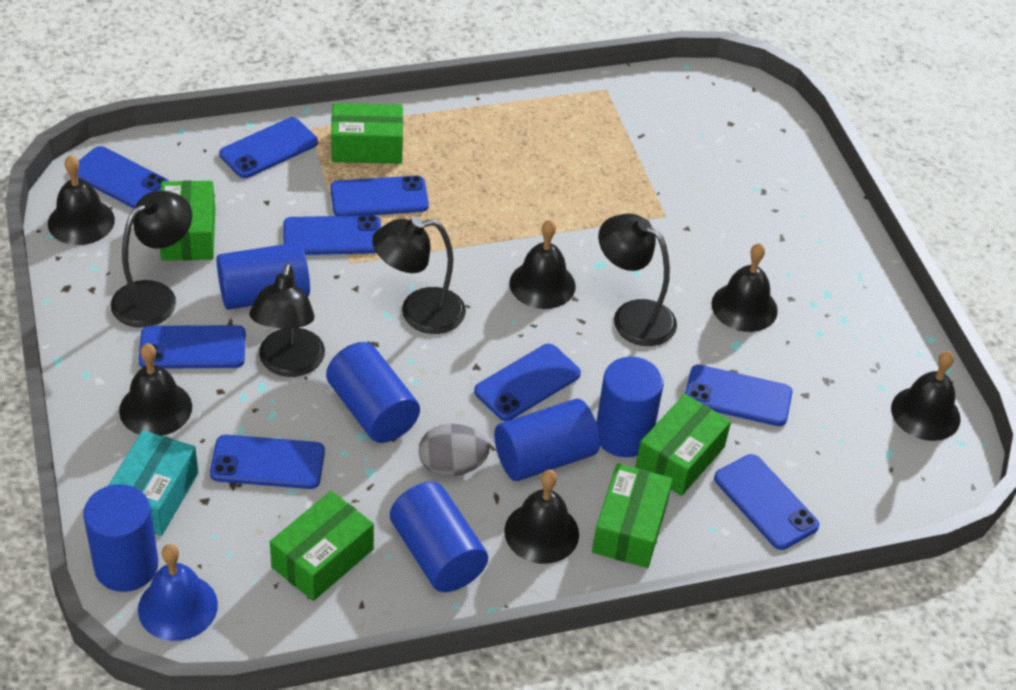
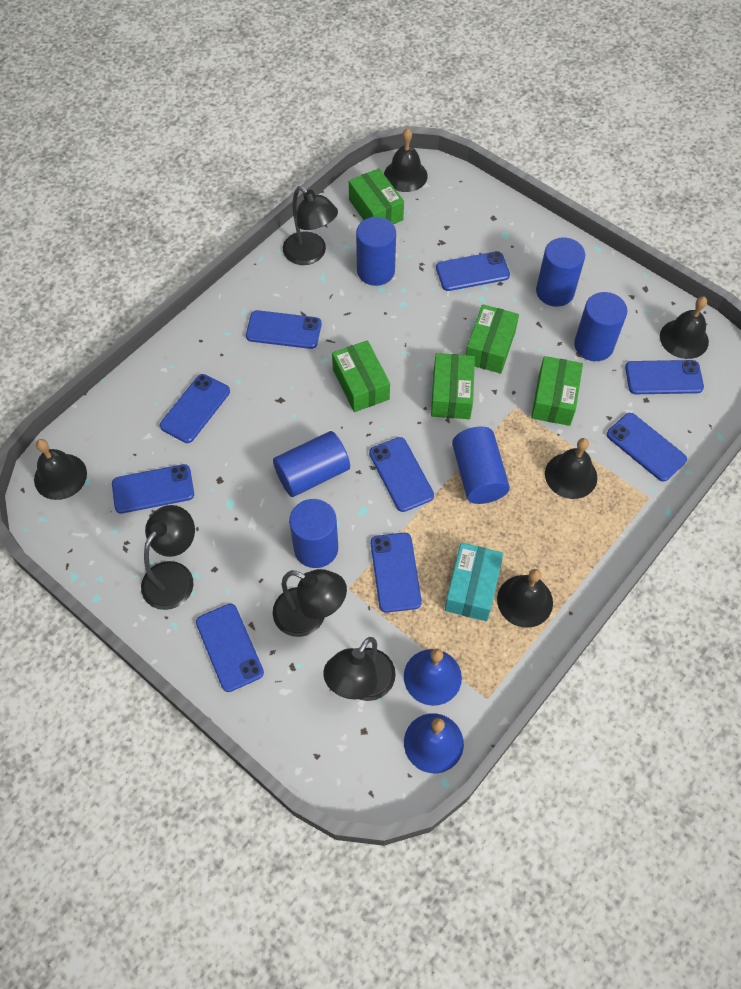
black bell: [48,155,115,245] [119,343,192,436] [504,470,579,564] [509,220,576,309] [711,243,778,332] [891,351,961,441] = 6 -> [34,439,87,500] [384,128,428,192] [497,569,553,628] [545,438,597,499] [660,296,709,359] = 5
blue bell: [138,544,218,641] = 1 -> [404,649,462,706] [404,713,464,773] = 2
grey egg: [419,424,490,477] = 1 -> none = 0

